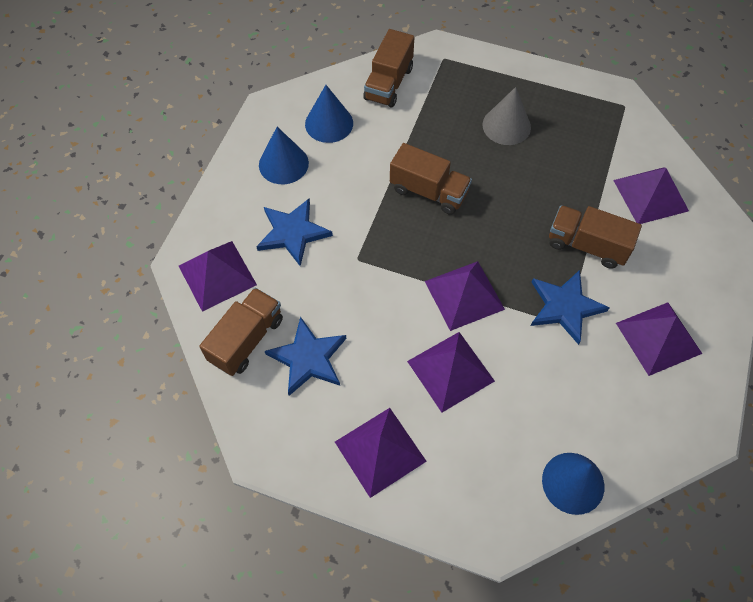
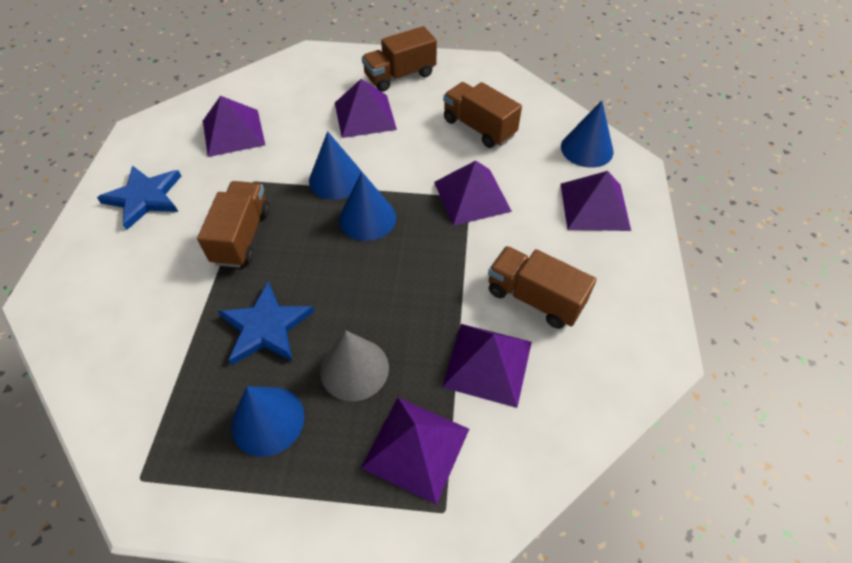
blue cone: [259,127,309,184] [305,85,353,143] [542,453,604,515] = 3 -> [231,386,304,457] [309,131,361,200] [339,171,396,241] [561,101,613,168] = 4
blue star: [256,199,333,266] [265,316,346,396] [531,270,610,345] = 3 -> [97,166,181,230] [218,281,314,365] = 2

